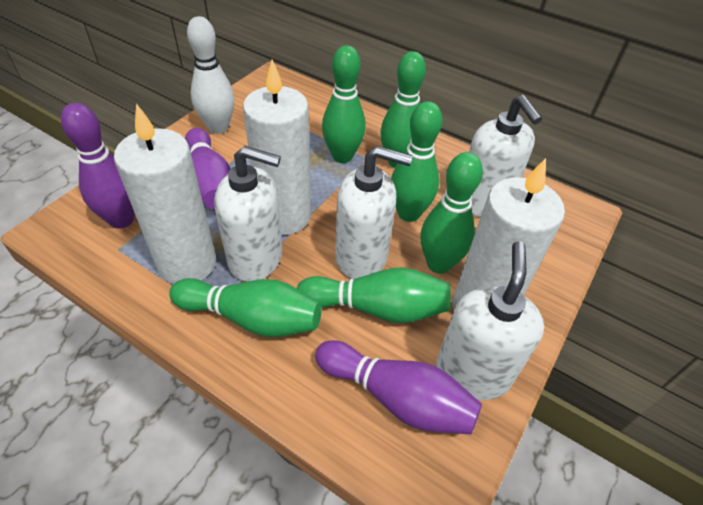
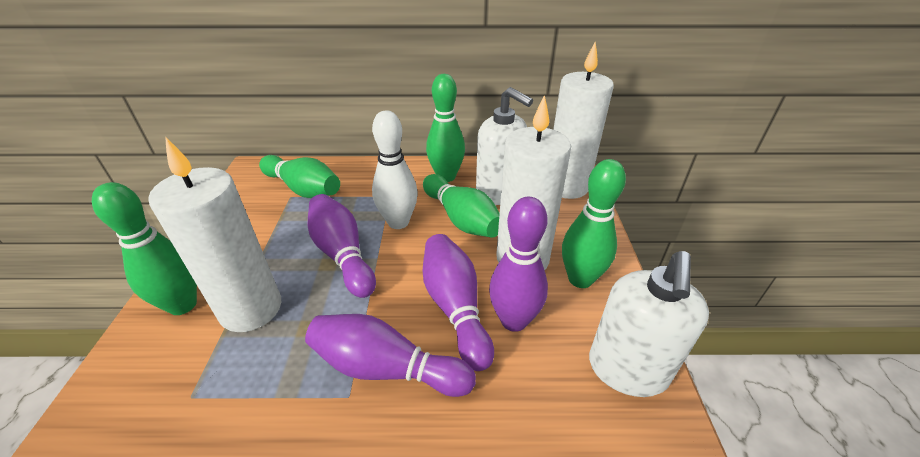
green bowling pin: [169,278,322,337] [297,268,451,323] [322,45,366,163] [380,51,426,168] [391,101,443,222] [421,152,483,274] = 6 -> [92,182,197,315] [259,155,340,198] [423,174,500,238] [426,74,465,182] [562,159,626,288] = 5
purple bowling pin: [61,103,135,229] [185,128,231,209] [315,340,482,435] = 3 -> [305,314,476,397] [308,194,376,298] [423,234,494,371] [489,197,548,332] = 4
white soap dispenser: [214,146,282,282] [335,146,413,279] [436,241,544,400] [469,95,542,217] = 4 -> [476,87,533,205] [589,251,709,397] = 2

